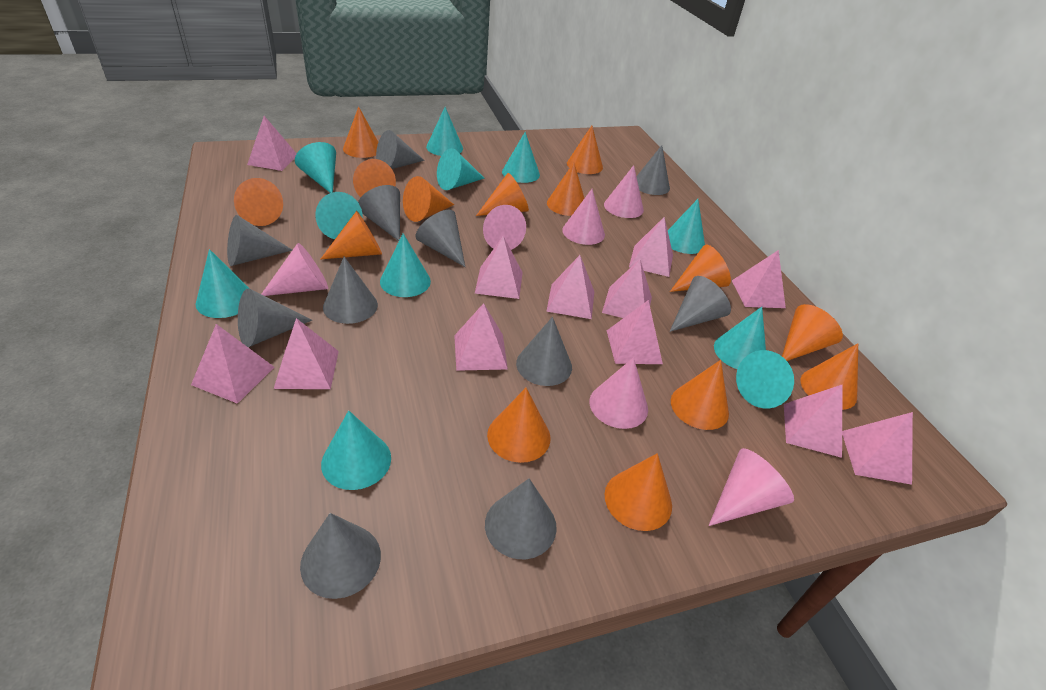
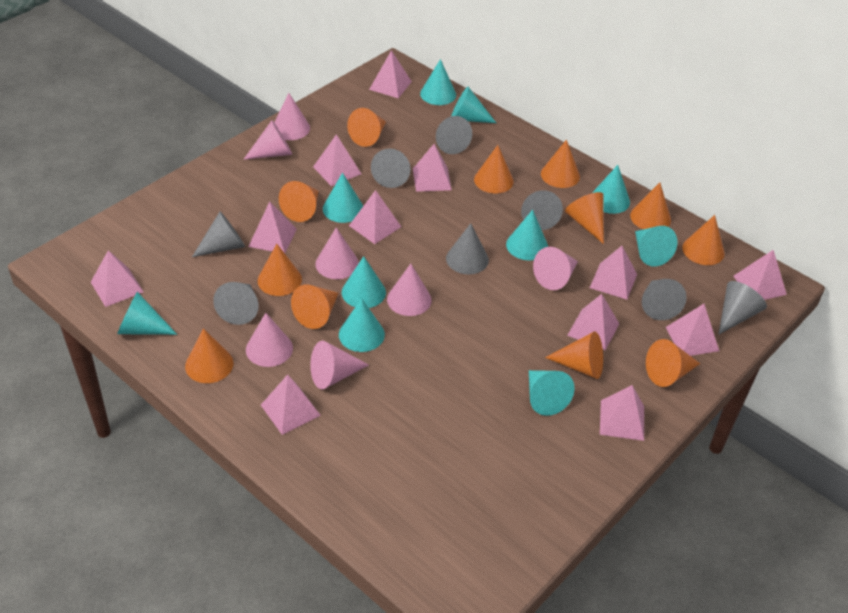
grey cone: [227,215,292,266] [238,288,312,347] [300,513,381,599] [323,257,378,324] [358,185,400,241] [376,130,425,169] [415,210,465,267] [485,479,557,559] [516,317,572,386] [636,145,670,195] [670,276,731,332] = 11 -> [192,212,245,257] [213,282,259,325] [371,149,411,188] [436,116,472,154] [446,223,489,274] [521,190,563,230] [642,279,687,320] [718,281,767,335] = 8
orange cone: [234,178,283,226] [321,211,382,259] [343,106,378,158] [353,159,396,197] [403,176,454,222] [476,173,529,216] [487,388,551,463] [547,162,584,216] [567,126,603,174] [605,453,672,531] [670,245,731,292] [671,360,729,430] [782,304,843,361] [800,343,858,410] = 14 -> [185,328,233,383] [258,244,302,296] [279,181,319,222] [291,285,338,329] [347,108,386,147] [474,145,514,194] [541,140,580,188] [545,331,603,379] [565,192,604,244] [630,182,671,229] [646,339,700,387] [682,215,725,265] = 12
pink cone: [261,243,328,296] [483,205,526,250] [562,189,605,245] [589,357,648,429] [604,165,644,218] [709,448,794,526] = 6 -> [243,120,292,160] [246,313,293,367] [274,93,310,140] [310,341,369,389] [315,228,359,279] [387,264,432,316] [533,247,578,290] = 7
turquoise cone: [195,249,250,318] [295,142,336,193] [315,192,363,239] [321,410,391,490] [380,233,431,297] [426,107,463,156] [437,148,485,190] [502,132,540,183] [668,199,705,254] [714,307,766,369] [736,350,794,409] = 11 -> [117,292,177,335] [323,173,363,223] [339,298,385,352] [342,256,386,308] [420,59,456,105] [451,87,496,123] [506,210,548,260] [529,370,575,416] [592,165,630,214] [635,226,677,266] = 10

